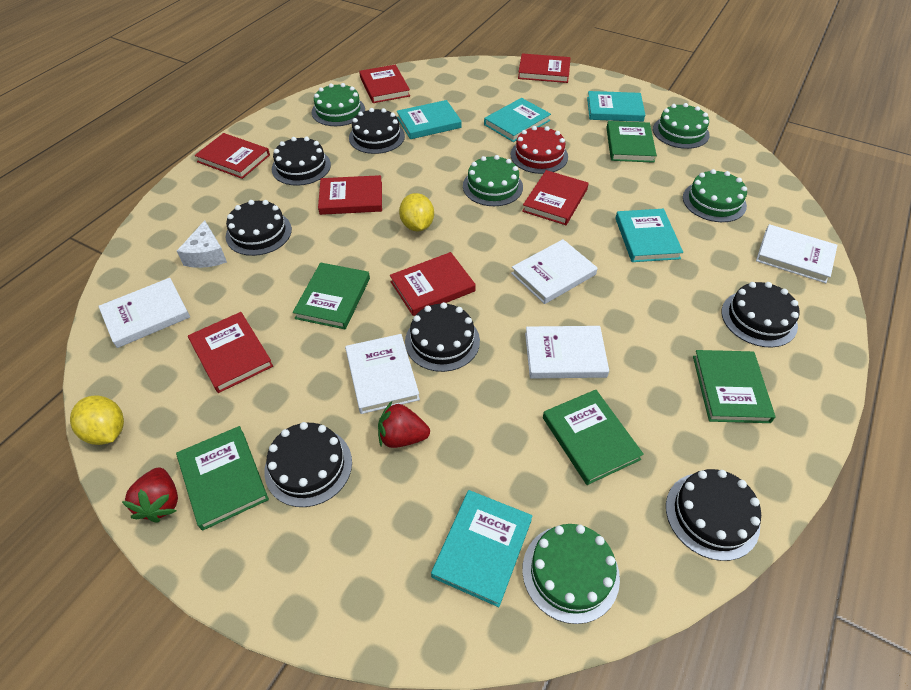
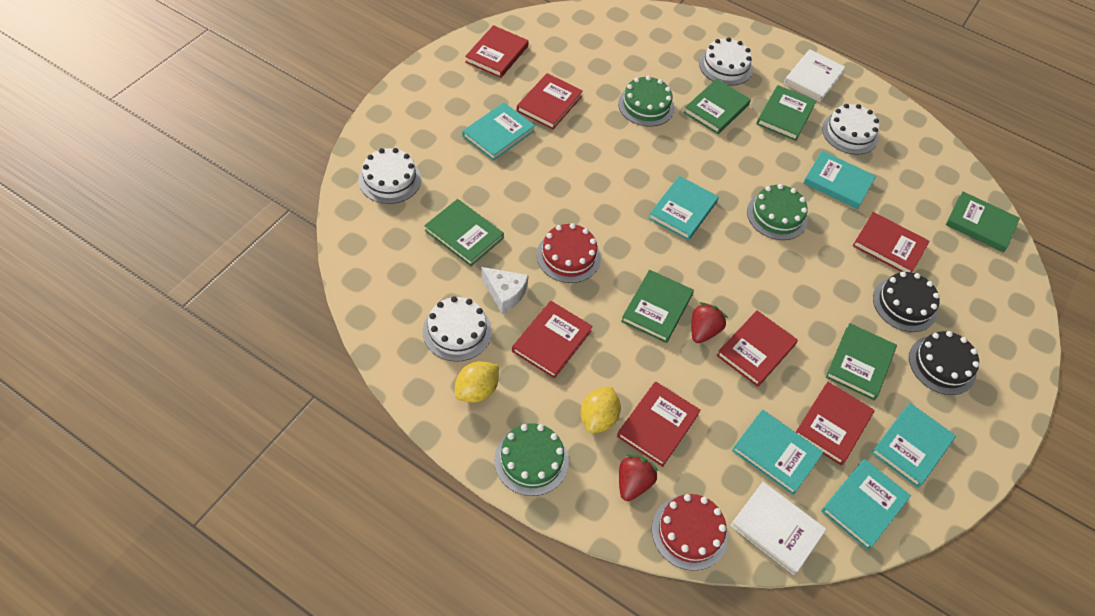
black cake: [226,200,292,256] [264,422,352,507] [272,137,331,186] [349,108,405,154] [405,302,480,372] [666,469,761,561] [722,282,800,348] = 7 -> [873,271,940,332] [909,331,979,395] = 2
green book: [176,426,269,531] [293,262,370,329] [543,390,644,485] [606,121,657,163] [693,350,775,423] = 5 -> [424,199,504,266] [621,270,694,343] [684,79,751,134] [756,85,816,141] [826,323,897,400] [946,191,1020,252] = 6
green cake: [312,83,365,126] [463,155,523,206] [522,524,620,624] [653,103,710,149] [683,169,747,222] = 5 -> [494,423,569,496] [618,76,675,127] [747,184,808,240] = 3
red cake: [511,126,568,174] = 1 -> [537,223,601,283] [652,494,728,571] = 2
turquoise book: [397,100,461,139] [431,490,533,607] [484,98,551,142] [587,91,645,122] [615,209,683,262] = 5 -> [462,102,535,161] [648,176,719,241] [732,410,823,495] [803,151,876,209] [821,459,911,550] [871,403,956,488] = 6
white book: [98,278,190,348] [345,334,420,414] [511,239,598,304] [525,326,609,379] [756,224,837,283] = 5 -> [730,482,826,575] [784,49,845,102] = 2
white cake: none = 0 -> [359,148,421,204] [423,296,492,362] [699,37,753,86] [822,104,879,154] = 4

